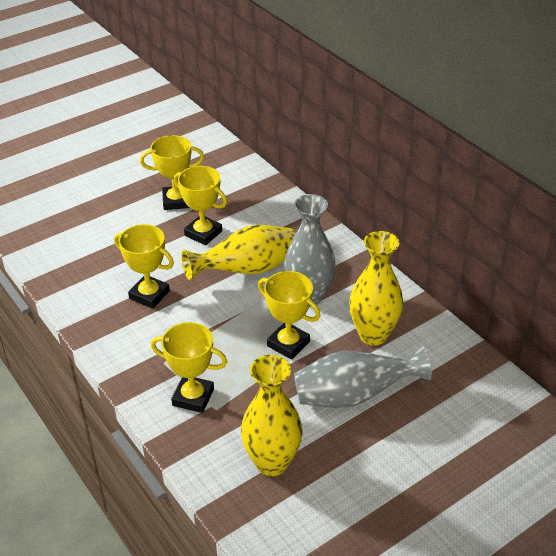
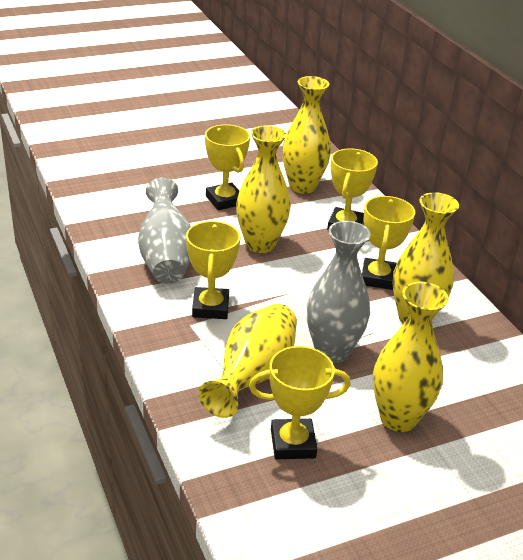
yellow vase: [181,225,296,280] [241,355,302,476] [349,231,403,346] = 3 -> [199,304,297,418] [236,125,291,253] [282,76,331,194] [373,282,449,432] [393,192,459,324] = 5

